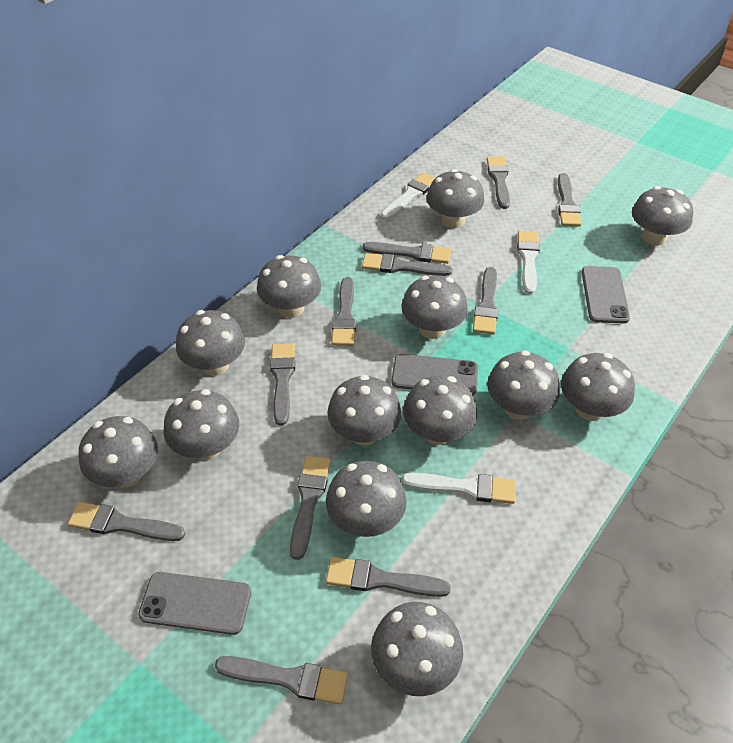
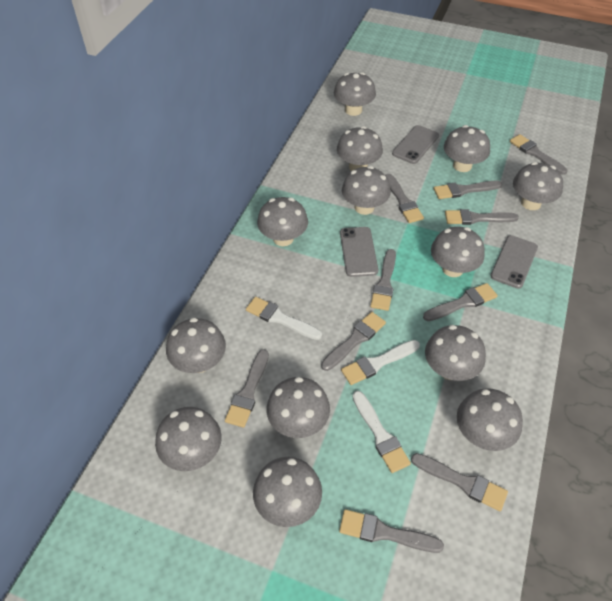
grey brush: [68,502,186,541] [215,656,348,705] [270,343,295,426] [290,456,331,560] [326,557,451,597] [331,277,356,346] [362,253,452,276] [363,242,451,264] [473,267,498,335] [487,157,510,209] [558,173,582,226] = 11 -> [225,349,269,428] [321,312,386,371] [339,509,444,553] [370,249,396,311] [386,174,424,223] [411,453,508,511] [423,283,498,321] [434,180,502,199] [445,209,519,225] [510,134,568,175] = 10

